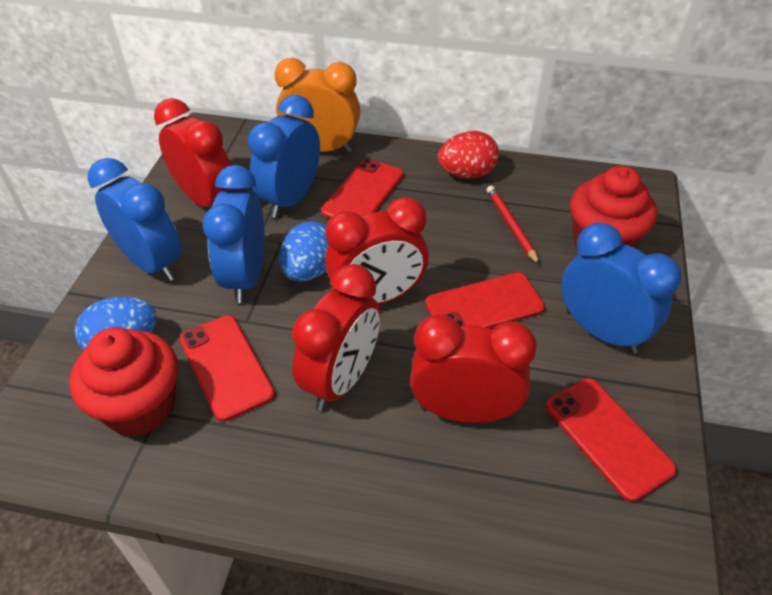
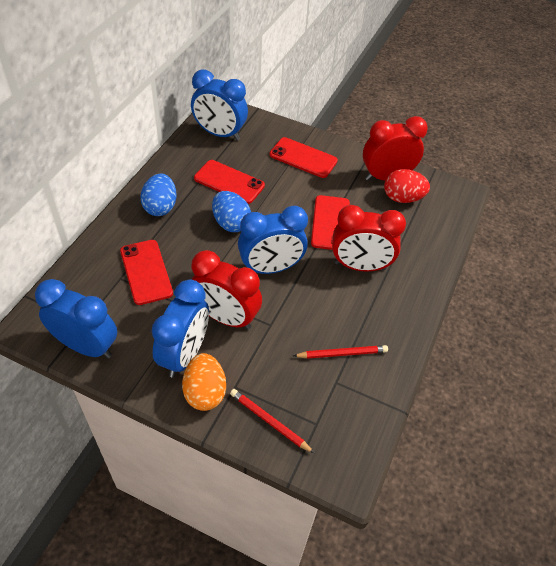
orange clock: [275,58,360,153] = 1 -> none = 0
orange egg: none = 0 -> [182,353,226,411] = 1
red clock: [154,98,234,207] [292,264,381,411] [325,197,429,305] [410,315,537,423] = 4 -> [191,250,262,330] [332,205,406,272] [363,116,428,181] = 3
red cupcake: [70,327,178,436] [570,166,657,248] = 2 -> none = 0
red pencil: [487,186,540,265] = 1 -> [230,389,314,453] [293,345,388,359] = 2

